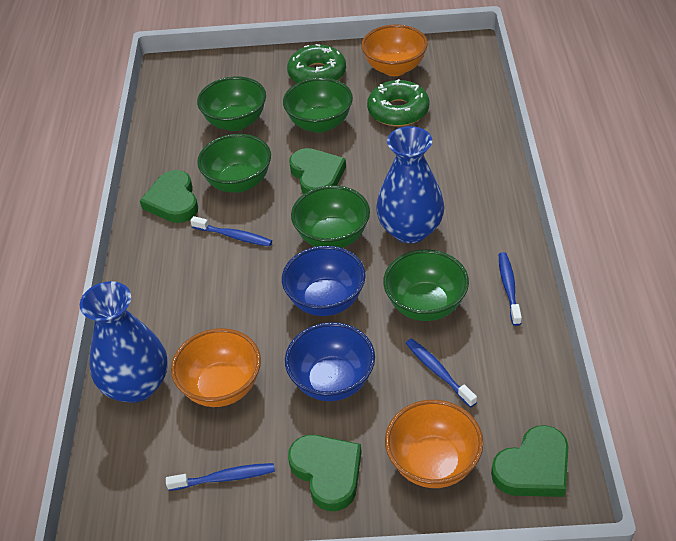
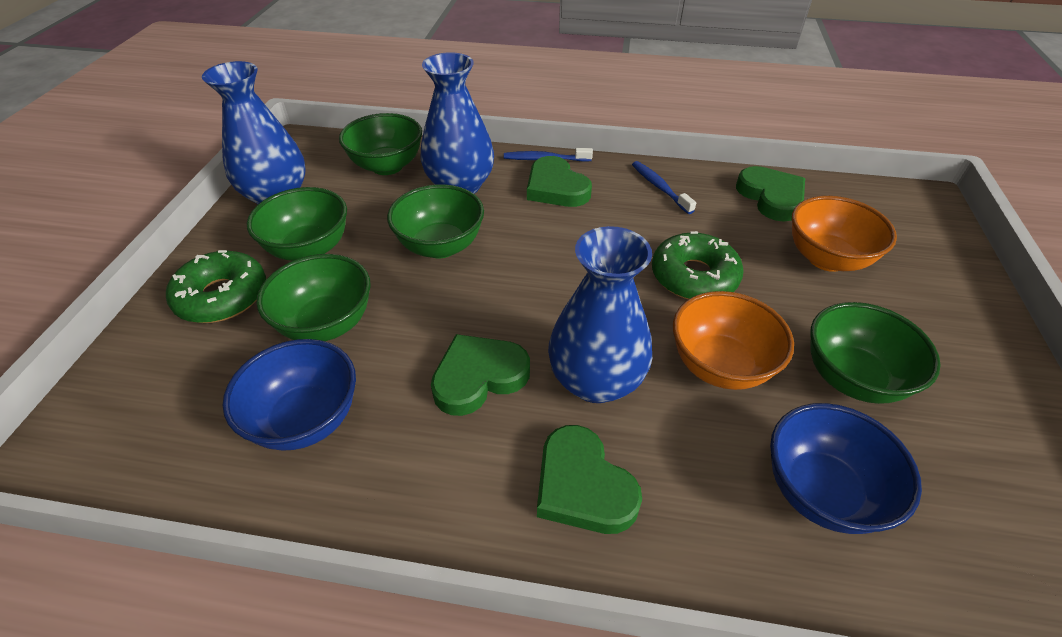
blue toothbrush: [166,463,275,491] [190,216,272,247] [406,338,477,408] [499,252,522,326] = 4 -> [504,148,593,162] [632,161,696,214] = 2
blue vase: [80,281,168,403] [376,126,445,244] = 2 -> [202,61,306,204] [420,52,494,194] [548,226,652,403] = 3
orange bowl: [171,328,261,407] [361,24,428,76] [385,400,483,488] = 3 -> [673,291,794,390] [792,196,897,272] = 2

